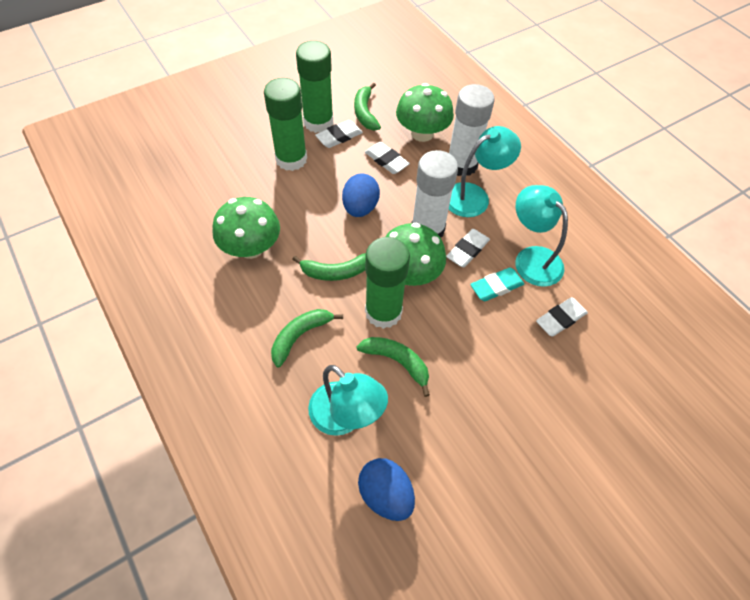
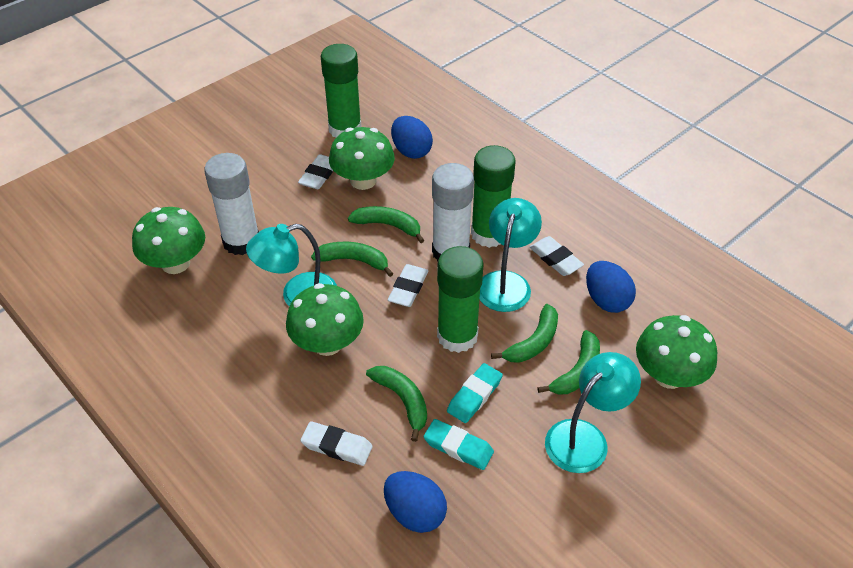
blue egg: [342,173,380,217] [358,458,415,521] = 2 -> [384,471,447,533] [391,116,433,159] [586,261,636,313] = 3
green banana: [271,309,343,368] [292,253,366,281] [354,82,381,130] [356,337,430,397] = 4 -> [311,242,393,277] [348,206,424,243] [366,366,427,442] [491,304,558,363] [537,330,600,395] = 5
green mushroom: [212,197,280,259] [385,223,446,286] [396,83,454,142] = 3 -> [132,207,205,274] [286,283,364,356] [329,127,395,190] [636,315,717,389] = 4
turquoise eraser: [470,267,524,301] = 1 -> [424,419,494,470] [447,363,503,423] = 2

